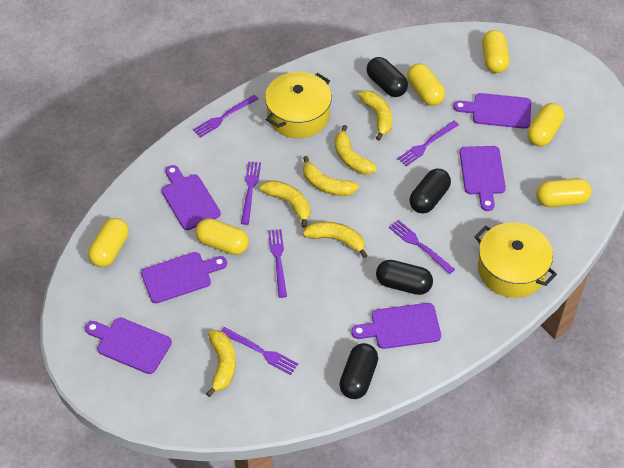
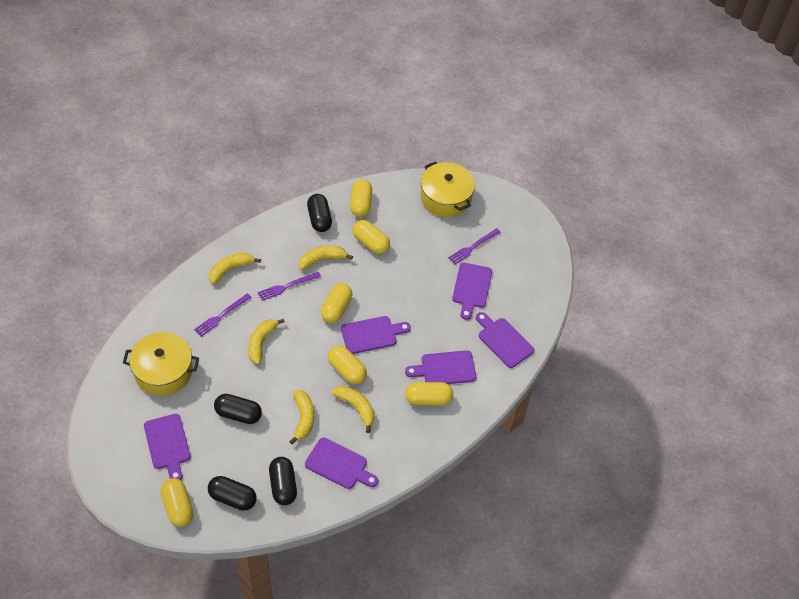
purple fork: [193,95,259,138] [221,327,298,375] [241,162,261,225] [268,229,287,298] [389,220,455,274] [398,121,459,166] = 6 -> [194,293,252,337] [258,272,321,301] [448,228,501,265] = 3
yellow banana: [206,330,236,397] [260,180,310,228] [303,156,359,196] [303,221,368,258] [335,125,377,174] [358,90,392,141] = 6 -> [209,253,261,284] [248,319,285,364] [289,390,314,444] [299,246,353,270] [332,386,375,433] = 5

